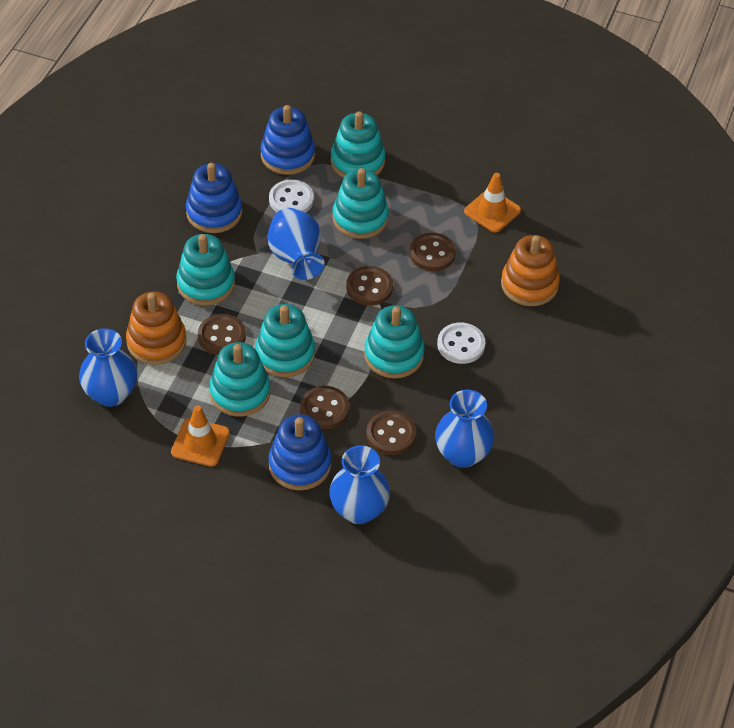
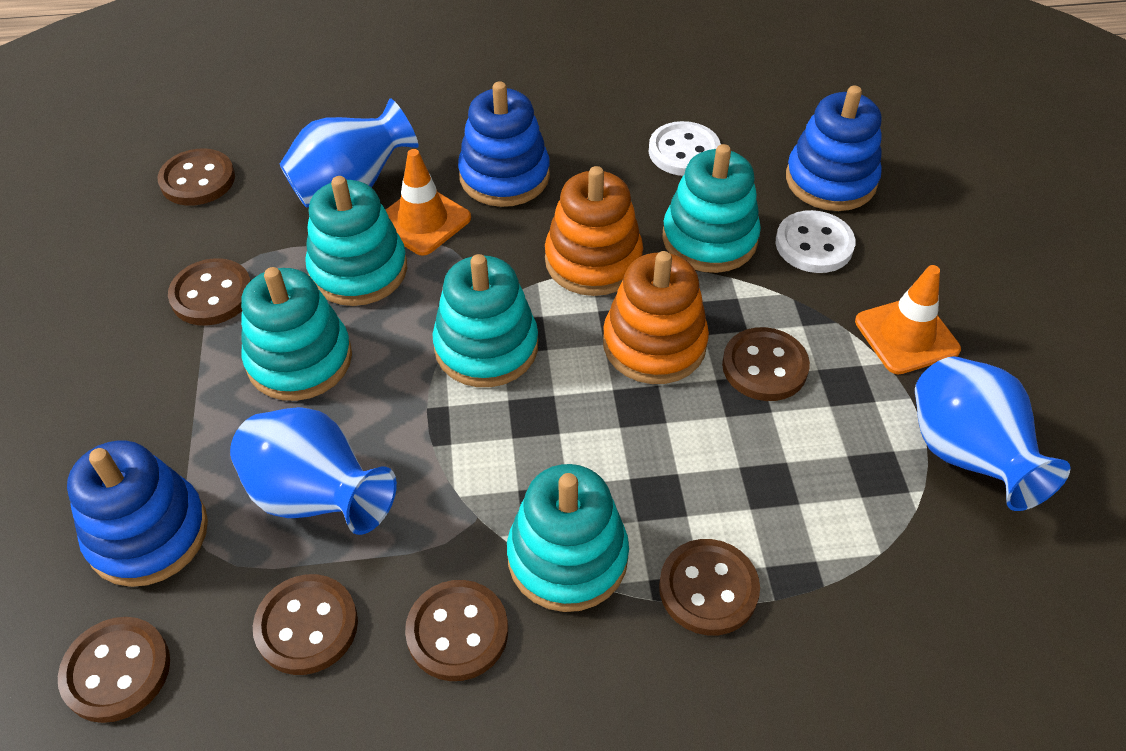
blue vase: [79,328,137,407] [268,208,325,280] [329,445,390,524] [435,390,494,468] = 4 -> [230,407,397,535] [280,98,419,208] [915,356,1071,511] = 3
brown button: [198,314,246,355] [300,386,349,429] [346,266,393,306] [366,411,416,455] [410,233,456,271] = 5 -> [58,617,170,723] [157,148,235,206] [168,258,251,326] [253,574,358,675] [405,580,508,681] [659,539,760,635] [722,327,810,401] = 7
turquoise stacking toy: [176,234,235,306] [209,342,270,417] [255,304,315,377] [331,111,385,178] [332,168,389,239] [364,305,424,378] = 6 -> [241,267,352,401] [305,176,407,306] [433,254,538,387] [507,464,629,612] [662,144,761,273] = 5

